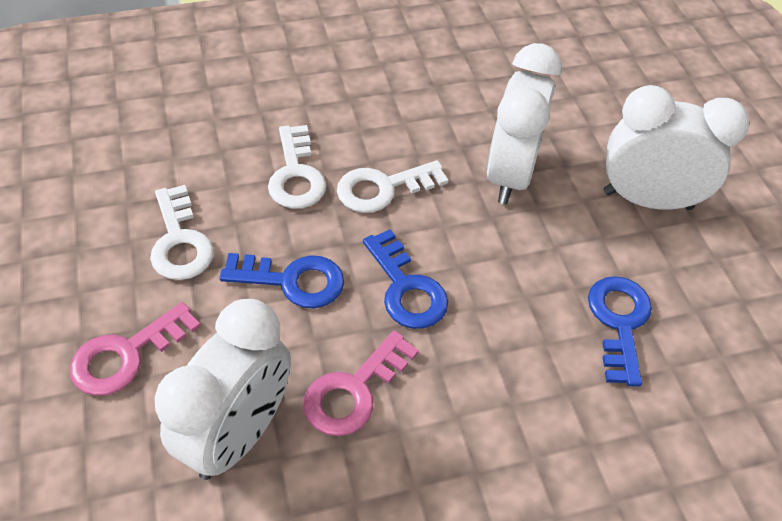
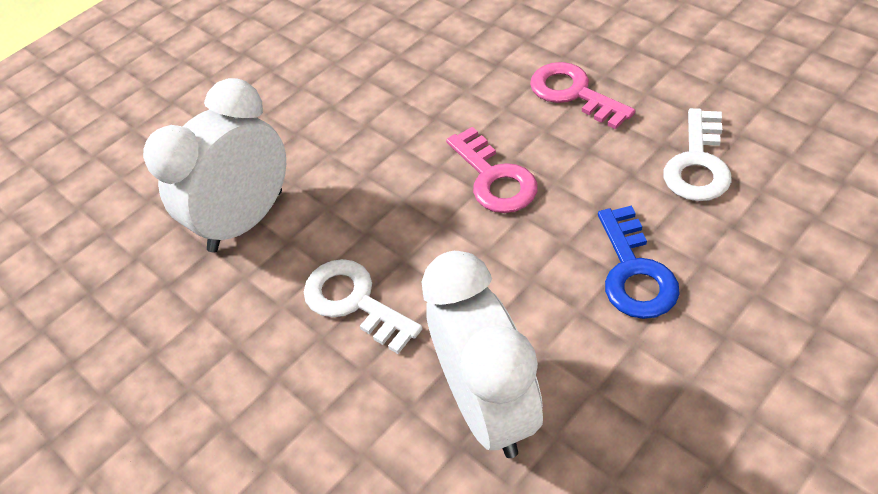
blue key: [219,253,344,308] [363,229,448,329] [588,276,652,387] = 3 -> [598,205,680,319] = 1
white clock: [155,299,291,480] [486,43,562,204] [604,85,749,210] = 3 -> [143,78,286,252] [422,251,543,458] = 2
white key: [150,185,214,280] [268,125,326,209] [337,160,448,213] = 3 -> [304,259,423,354] [664,108,732,201] = 2

